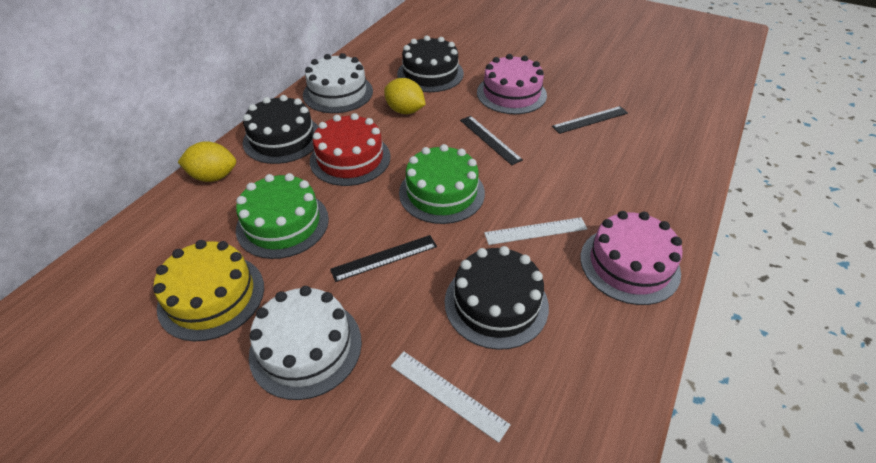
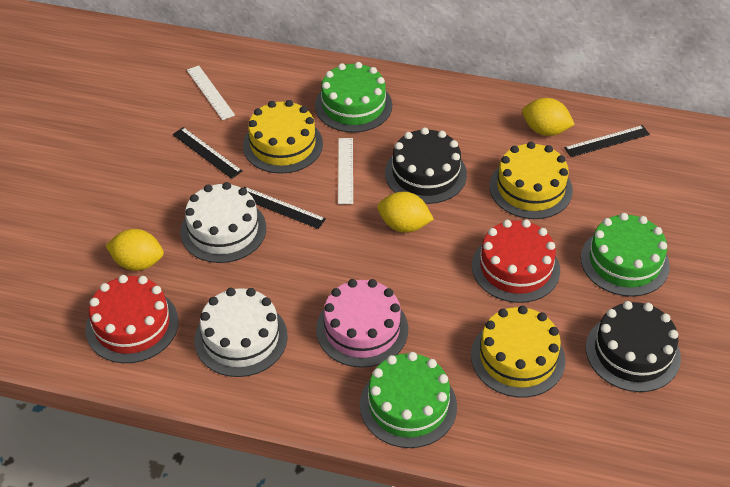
black cake: [243,95,319,164] [397,36,464,92] [445,246,549,350] = 3 -> [385,127,467,204] [586,301,681,392] = 2
green cake: [236,173,329,259] [399,144,485,224] = 2 -> [315,62,392,133] [360,352,457,448] [581,213,670,297] = 3
pink cake: [477,54,547,114] [580,211,683,305] = 2 -> [316,279,408,368] = 1
red cake: [310,113,391,186] = 1 -> [86,275,179,363] [472,220,560,303] = 2
yellow cake: [153,240,264,341] = 1 -> [243,100,323,174] [471,306,566,398] [489,142,573,219] = 3
yellow lemon: [178,141,236,182] [384,78,426,114] = 2 -> [105,229,164,271] [377,192,434,233] [522,98,575,136] = 3

